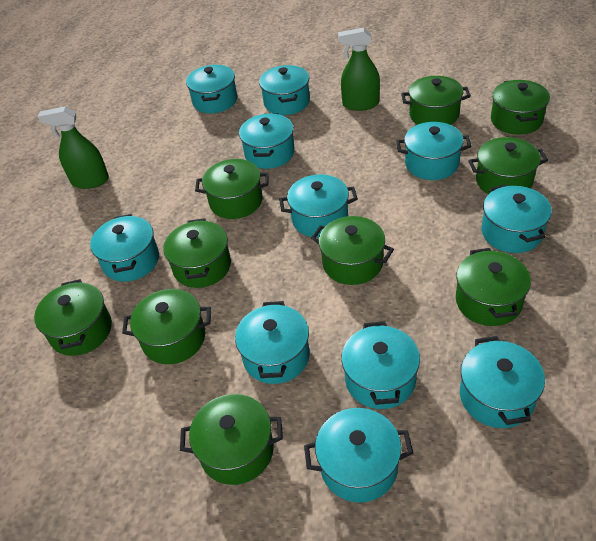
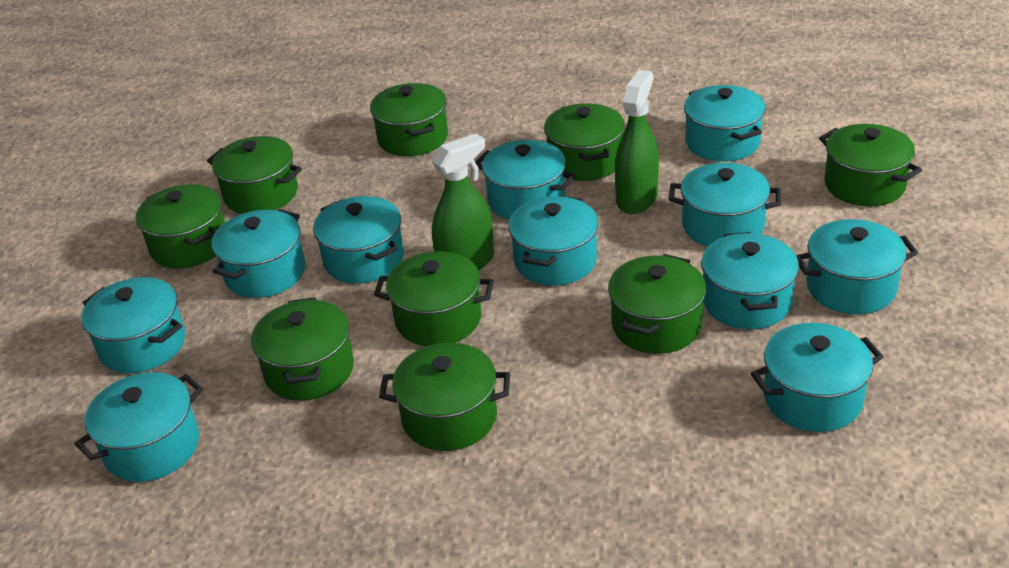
green pot: [34,279,112,356] [122,289,211,364] [163,218,231,288] [180,394,283,485] [195,159,269,219] [311,216,394,285] [401,76,471,125] [456,248,531,326] [468,137,548,194] [491,80,550,134] = 10 -> [136,184,225,269] [207,136,302,214] [251,297,354,401] [370,83,448,156] [374,251,494,346] [379,343,510,451] [544,103,625,181] [608,254,706,354] [819,124,922,206] = 9

